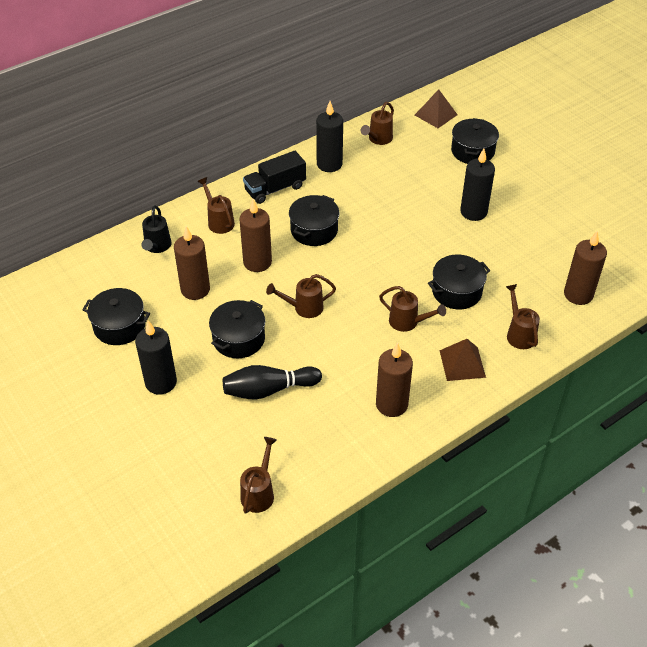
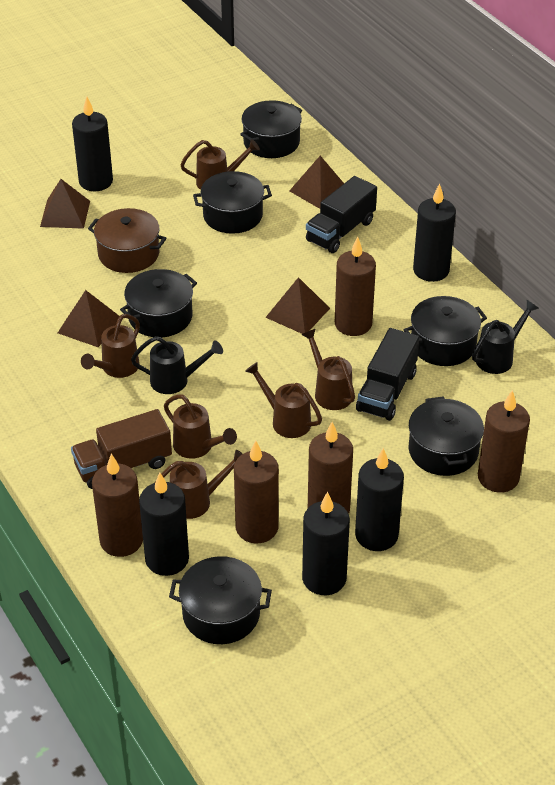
black bowling pin: [223,365,322,400] = 1 -> none = 0
black candle: [135,320,177,395] [316,101,343,172] [460,148,495,221] = 3 -> [72,97,113,191] [139,473,189,576] [302,492,350,595] [355,448,404,551] [413,183,456,282] = 5
black pot: [82,288,150,345] [209,300,265,358] [289,195,339,246] [428,255,490,309] [451,118,499,164] = 5 -> [120,269,197,337] [169,556,272,644] [193,171,272,234] [240,100,302,158] [404,296,487,366] [408,396,484,476] = 6
black truck: [243,151,306,204] = 1 -> [306,176,377,253] [356,328,419,421] = 2
black watering can: [141,205,171,253] = 1 -> [131,336,223,394] [472,300,539,374] = 2
brown candle: [174,226,210,300] [239,199,272,272] [376,342,413,417] [564,231,607,305] = 4 -> [92,454,143,557] [234,440,279,543] [308,422,353,514] [335,237,376,336] [478,390,530,493] = 5
brown pot: none = 0 -> [88,208,167,273] = 1
brown pyramid: [415,89,457,128] [439,339,486,381] = 2 -> [40,179,90,229] [58,290,119,347] [265,277,330,334] [289,156,344,209] = 4
brown truck: none = 0 -> [71,409,172,489] = 1

